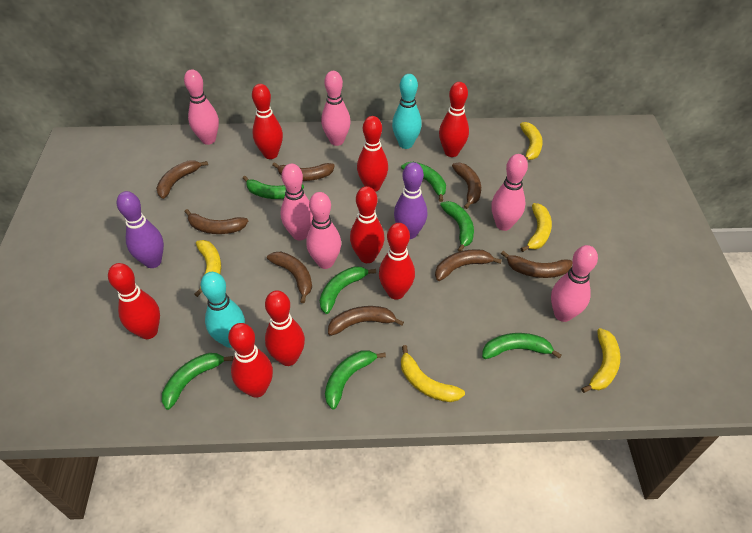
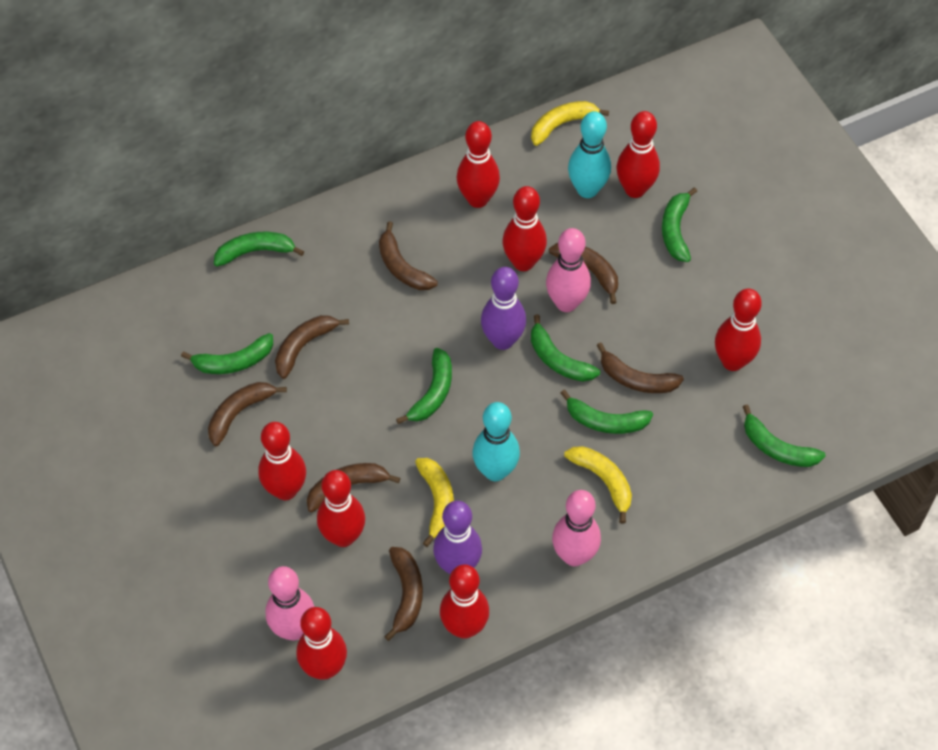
brown banana: [156,160,208,199] [185,209,248,234] [267,252,312,303] [273,162,335,181] [328,306,404,336] [435,249,502,281] [452,162,481,209] [501,251,572,278] = 8 -> [208,382,287,446] [275,315,349,379] [307,463,400,512] [379,221,438,290] [385,547,423,641] [549,243,618,304] [596,342,684,393] = 7
pink bowling pin: [184,69,219,145] [281,164,313,240] [306,192,341,269] [321,71,351,146] [491,154,528,231] [551,245,598,322] = 6 -> [265,566,314,641] [546,228,591,312] [552,490,601,566] = 3
yellow banana: [194,240,221,297] [401,345,465,402] [520,122,543,160] [521,203,552,252] [581,328,620,393] = 5 -> [415,458,454,547] [531,101,609,146] [564,446,632,524] = 3

